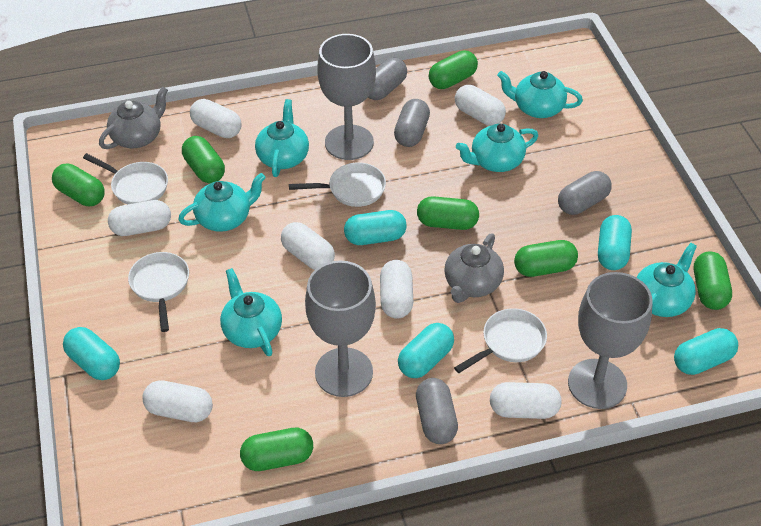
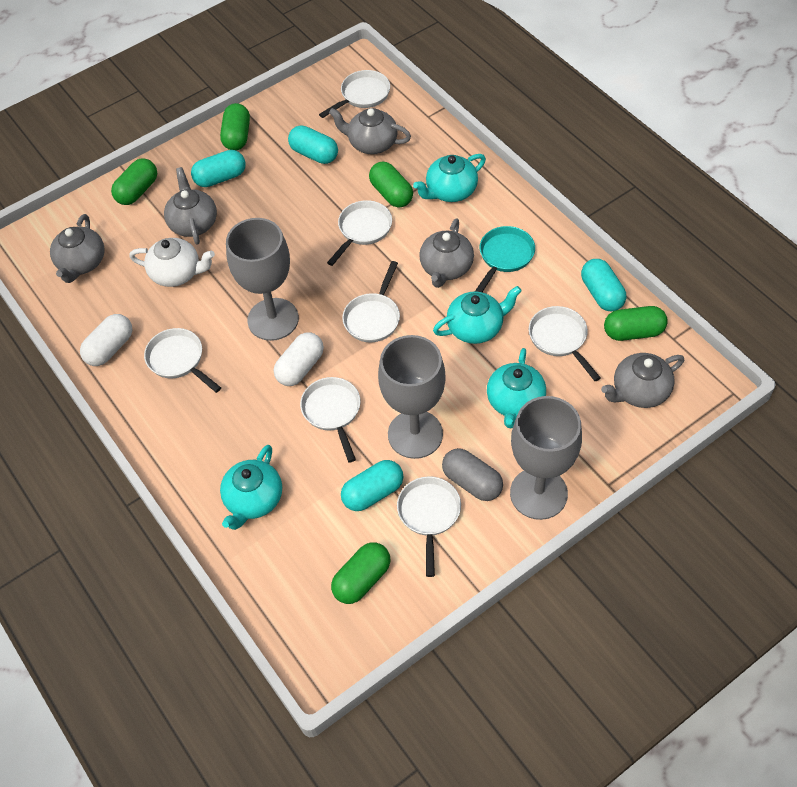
green capsule: [52,163,105,206] [182,136,225,183] [240,428,313,471] [417,196,479,230] [429,50,478,89] [514,240,578,277] [694,251,732,310] = 7 -> [111,158,157,205] [220,103,250,150] [331,542,390,604] [369,161,413,208] [604,306,668,341] = 5
grey capsule: [368,58,407,100] [394,99,430,147] [416,378,458,444] [558,171,612,215] = 4 -> [442,448,503,501] = 1
grey teapot: [99,87,168,149] [444,233,504,303] = 2 -> [50,214,105,283] [164,167,217,245] [329,108,411,154] [419,218,474,288] [601,353,684,408] = 5
turquoise capsule: [63,327,120,380] [344,210,407,245] [398,323,454,378] [598,215,632,270] [674,328,738,375] = 5 -> [191,150,246,187] [288,125,338,164] [341,460,403,511] [581,259,626,311] = 4
turquoise pan: none = 0 -> [475,226,535,292] = 1
turquoise teapot: [178,173,266,232] [220,268,282,356] [255,99,309,177] [456,124,538,172] [497,71,583,118] [636,243,697,317] = 6 -> [220,445,282,530] [413,154,486,202] [433,286,522,344] [487,348,546,428] = 4
white capsule: [108,200,171,236] [142,380,213,422] [190,99,242,138] [281,222,335,270] [380,260,413,319] [455,85,506,126] [490,382,562,419] = 7 -> [80,314,133,366] [274,332,324,386] = 2
white pan: [83,153,168,205] [128,252,189,332] [289,162,386,207] [454,308,547,373] = 4 -> [144,328,221,393] [300,377,361,462] [319,70,390,118] [327,200,392,266] [342,261,400,342] [397,476,461,577] [529,306,601,381] = 7
white teapot: none = 0 -> [129,238,215,287] = 1

